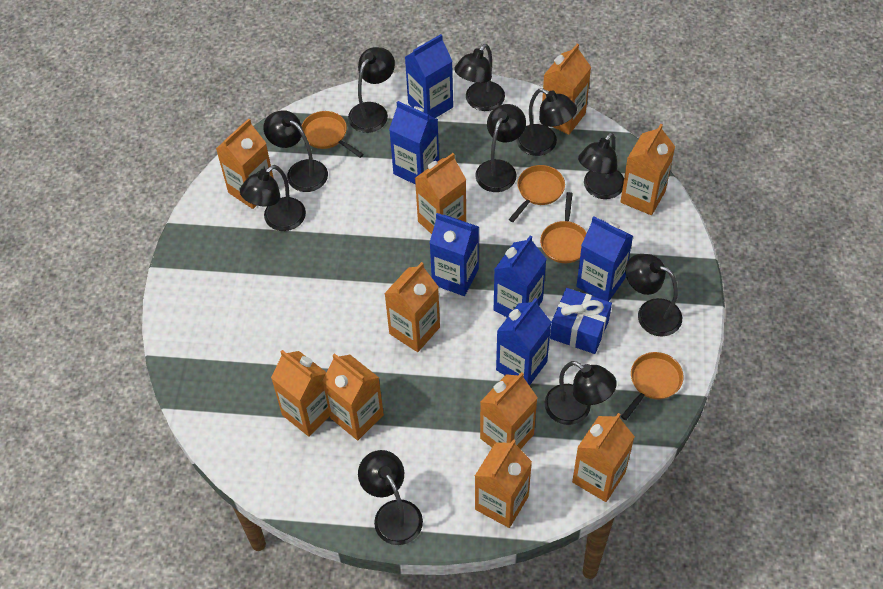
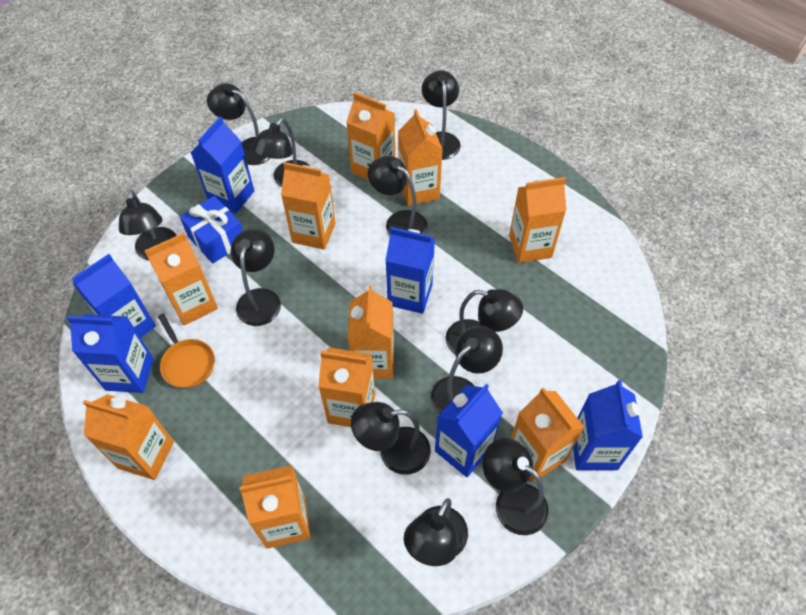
black lamp: [240,165,306,231] [263,110,328,192] [348,47,395,133] [358,450,423,545] [454,44,505,111] [475,104,526,192] [516,88,577,156] [544,361,617,425] [578,132,624,199] [625,254,682,336] = 10 -> [119,190,176,260] [207,83,270,165] [231,229,281,326] [252,118,310,187] [351,402,431,475] [368,156,427,235] [404,498,468,566] [422,70,461,160] [431,326,503,414] [446,289,523,354] [482,438,549,535] = 11
orange pan: [302,111,364,158] [509,165,565,222] [540,192,587,263] [621,352,684,420] = 4 -> [158,314,215,388] = 1

